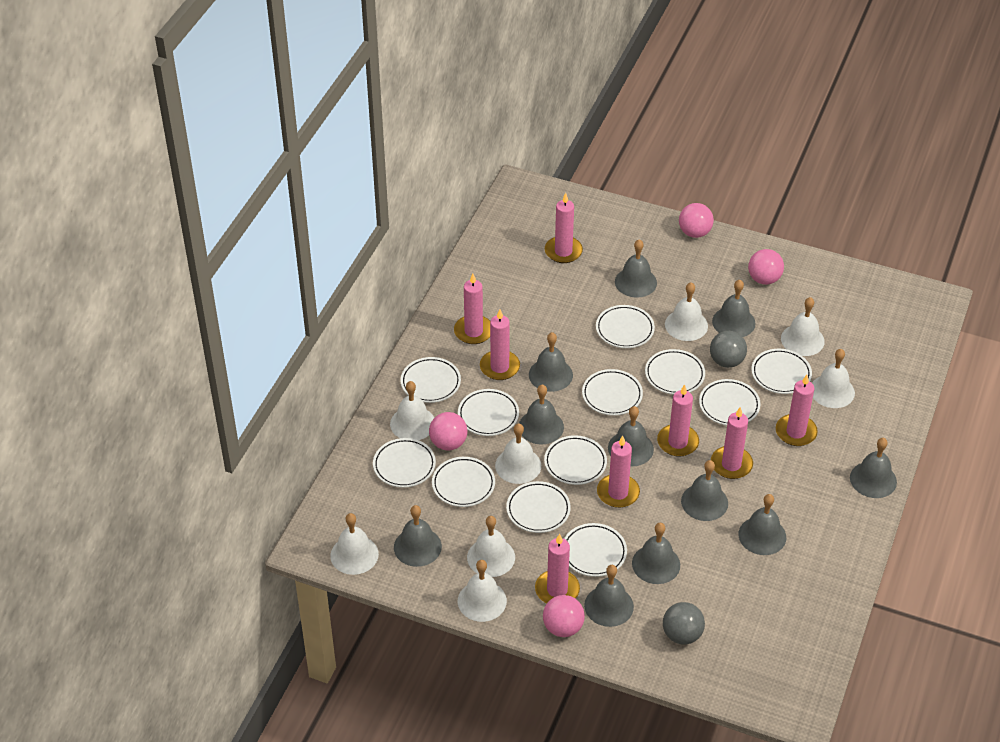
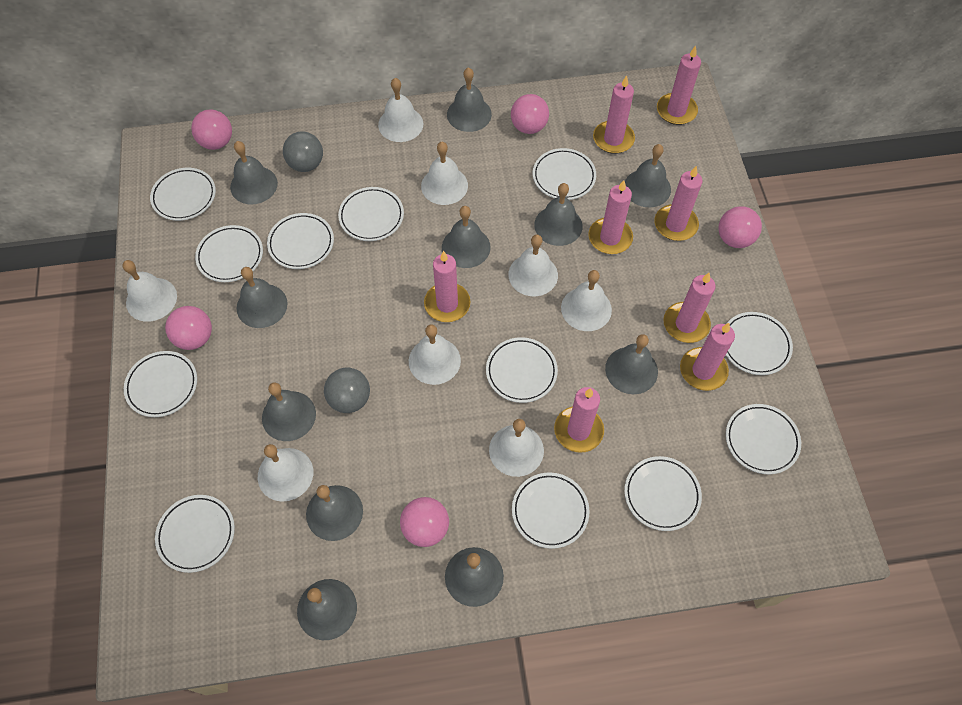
pink ball: [429,412,467,450] [543,595,585,637] [679,203,714,238] [748,249,784,285] = 4 -> [165,306,212,350] [191,110,232,150] [400,497,449,547] [511,94,549,134] [719,206,762,248] = 5

